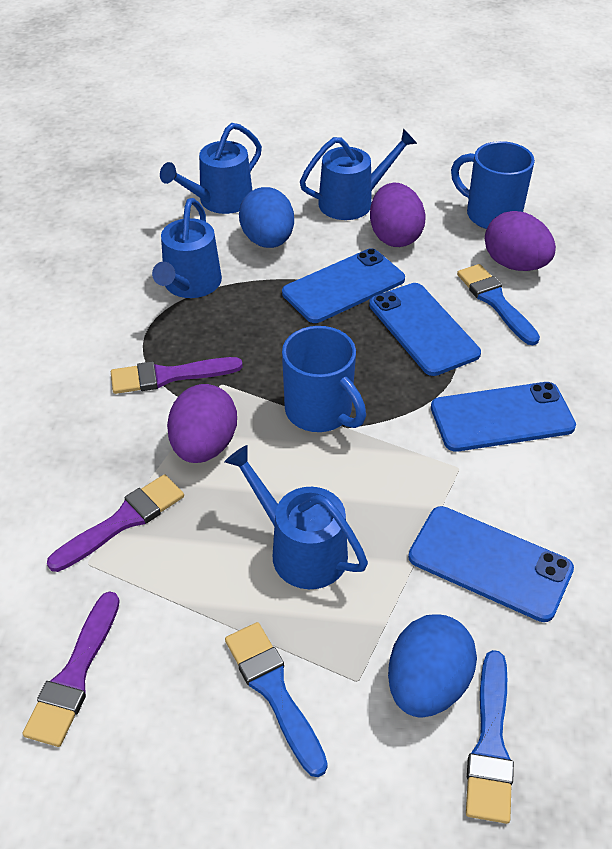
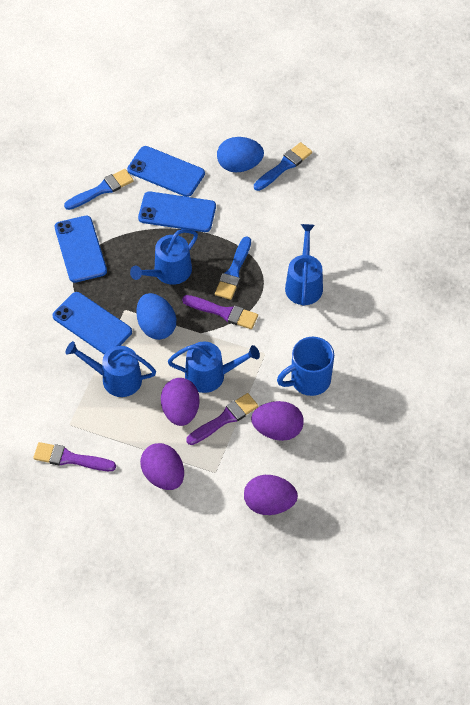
blue mug: [282,326,366,432] [451,141,535,229] = 2 -> [277,337,334,396] = 1
purple egg: [167,384,237,463] [370,183,426,247] [485,211,556,271] = 3 -> [140,443,184,490] [161,378,200,426] [244,475,298,515] [251,401,304,441] = 4

